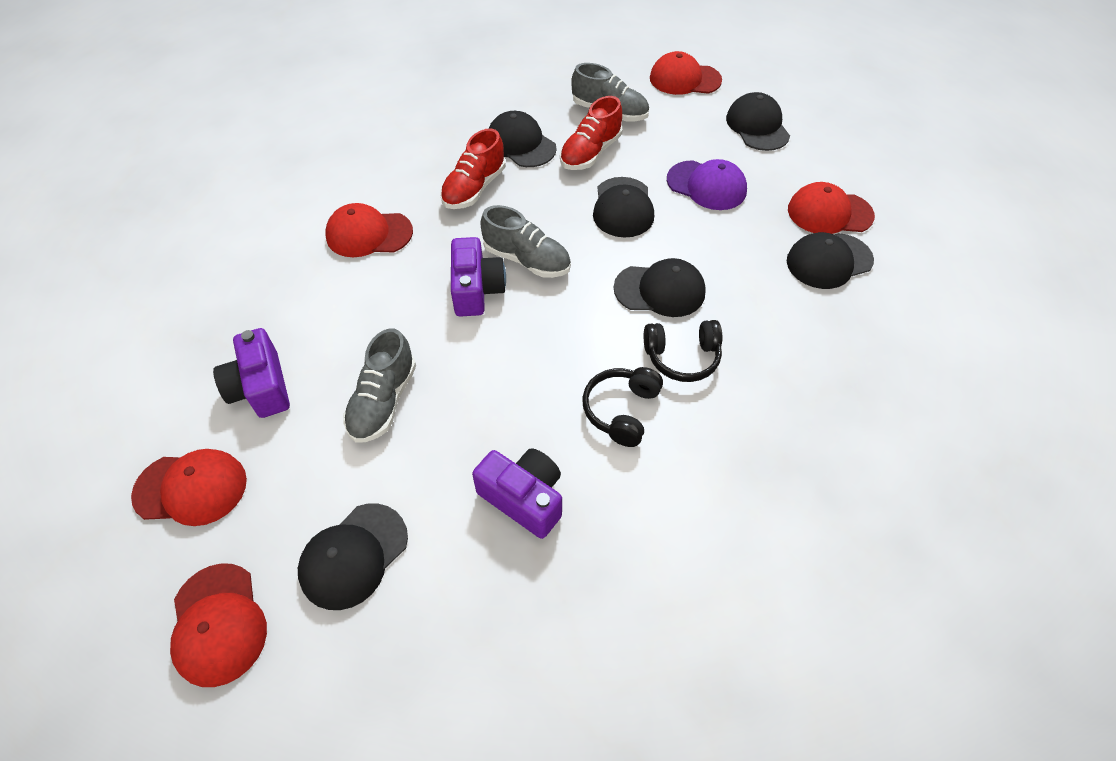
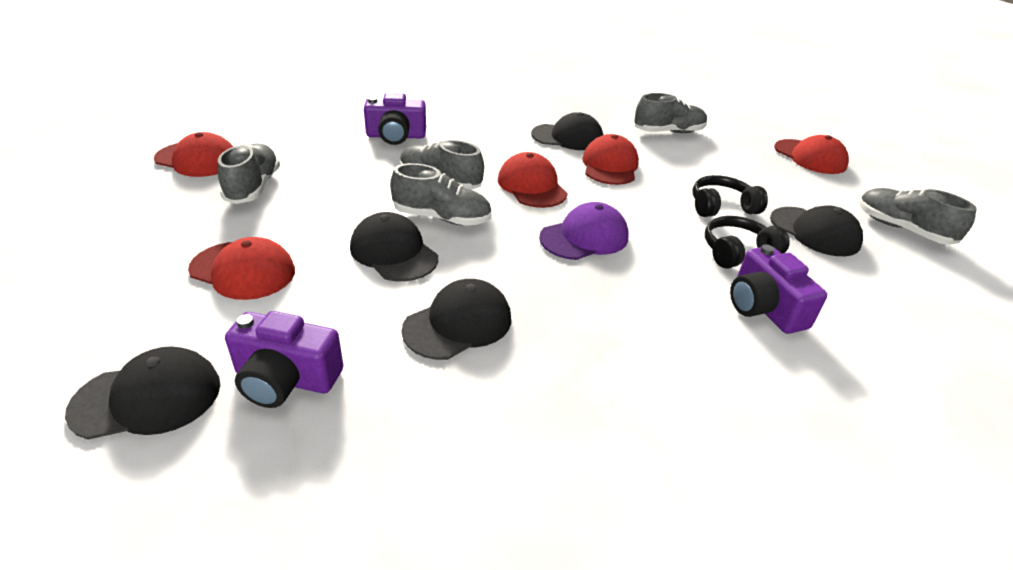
black cap: [298,504,408,610] [489,111,557,167] [593,177,654,238] [614,258,706,317] [726,92,790,151] [787,232,874,289] = 6 -> [65,346,220,440] [350,212,438,282] [402,279,511,360] [531,112,603,150] [770,205,863,256] = 5
grey shoe: [343,328,416,443] [480,205,571,278] [571,63,649,121] = 3 -> [218,143,280,204] [390,163,491,226] [400,140,484,190] [634,93,707,133] [859,188,977,245] = 5
red shoe: [440,128,506,209] [560,96,622,170] = 2 -> none = 0

